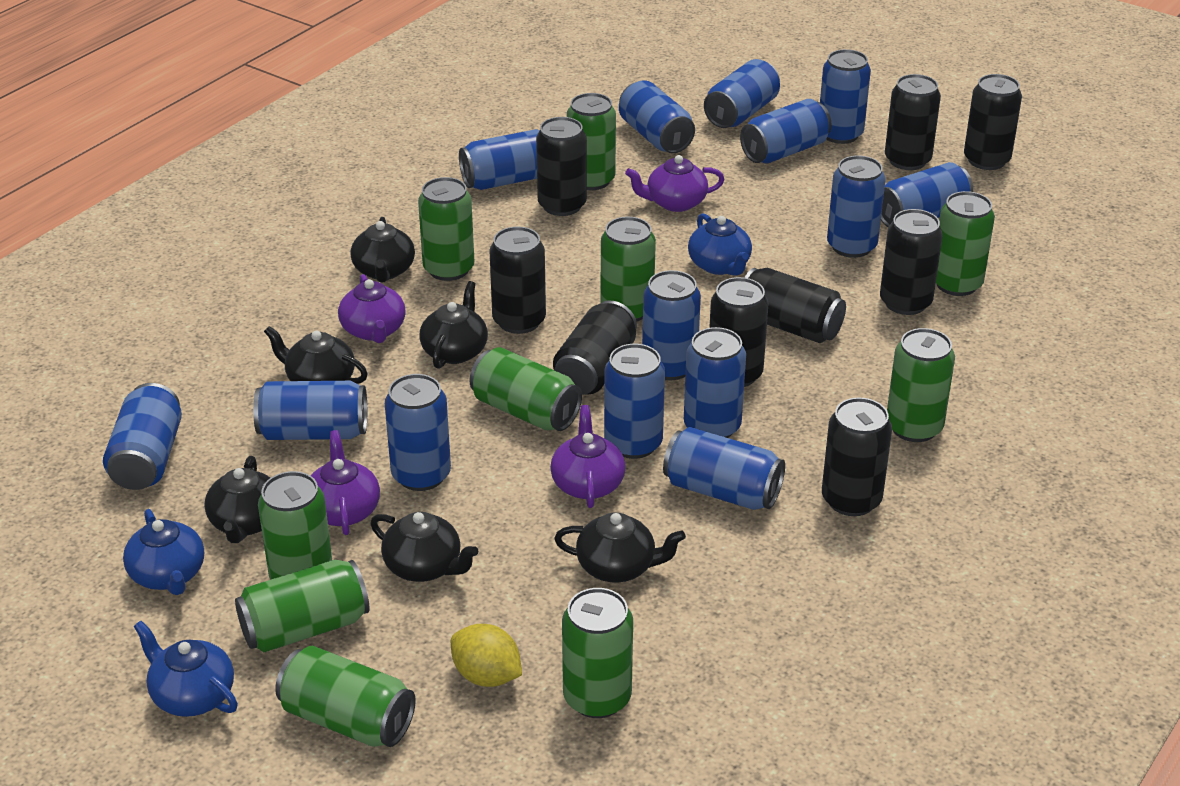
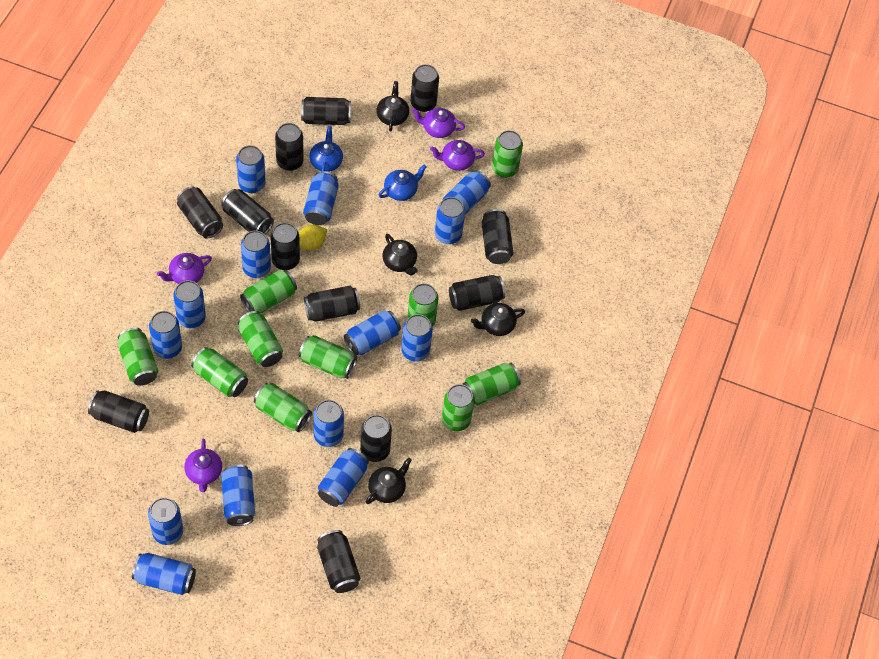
black can: [489,227,546,334] [536,117,587,216] [553,301,637,395] [709,277,769,387] [744,268,846,343] [822,397,892,516] [880,209,943,315] [885,74,941,170] [964,74,1022,170] = 9 -> [88,390,149,433] [177,186,223,239] [222,189,274,234] [270,223,300,270] [275,123,304,171] [301,97,351,125] [304,286,360,322] [317,530,360,593] [360,415,392,462] [411,64,439,112] [449,275,505,311] [482,209,513,264] = 12
black teapot: [204,456,270,543] [264,326,368,384] [350,217,415,282] [370,512,478,582] [419,281,488,369] [554,513,686,583] = 6 -> [366,458,412,504] [377,81,409,132] [383,234,418,276] [471,303,525,336] = 4
blue teapot: [123,509,204,595] [134,621,238,717] [688,213,752,276] = 3 -> [309,126,343,172] [379,164,427,201] = 2

